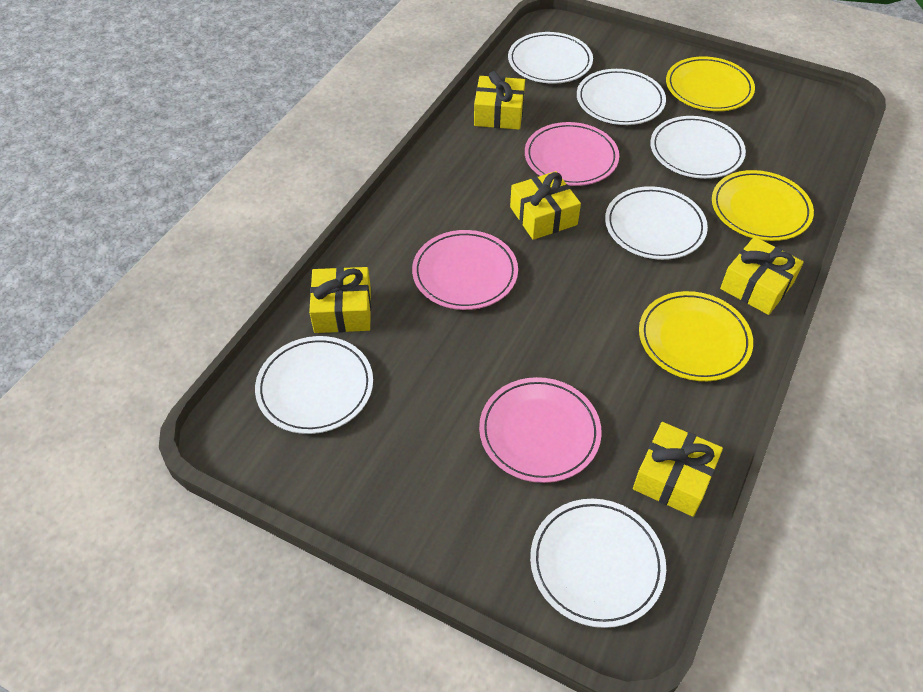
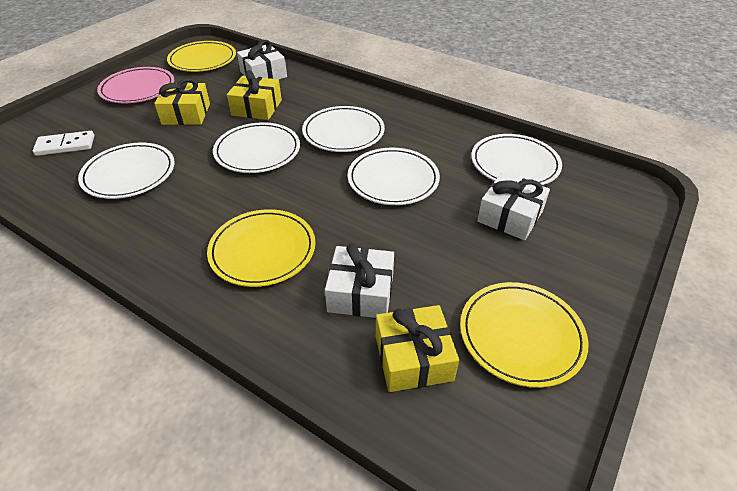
pink plate: [412,230,518,310] [479,377,602,483] [525,122,619,186] = 3 -> [97,67,174,103] = 1
white domino: none = 0 -> [32,131,94,156] = 1
white gift: none = 0 -> [237,40,287,79] [325,243,394,318] [477,172,550,240] = 3
white plate: [255,336,373,434] [508,32,593,84] [530,499,666,628] [577,69,666,125] [605,186,708,260] [650,116,746,179] = 6 -> [78,143,175,199] [213,122,300,173] [302,106,385,152] [348,148,440,205] [471,134,562,185] = 5
yellow gift: [309,267,371,333] [474,71,525,130] [510,171,581,240] [633,422,723,517] [720,237,804,315] = 5 -> [154,78,210,125] [227,70,282,120] [376,305,459,392] = 3

